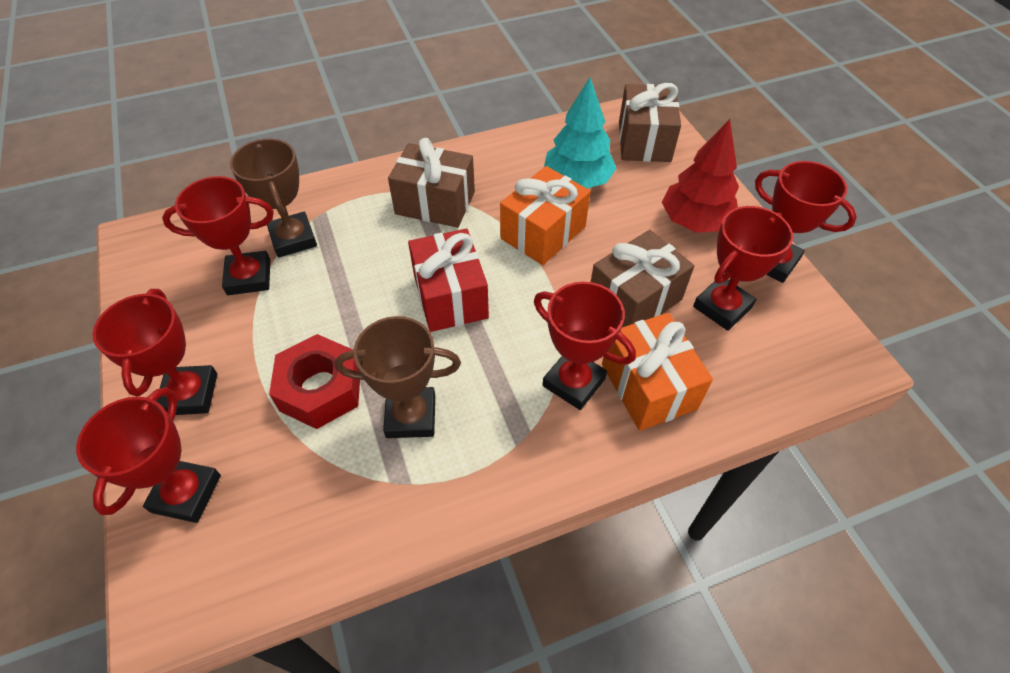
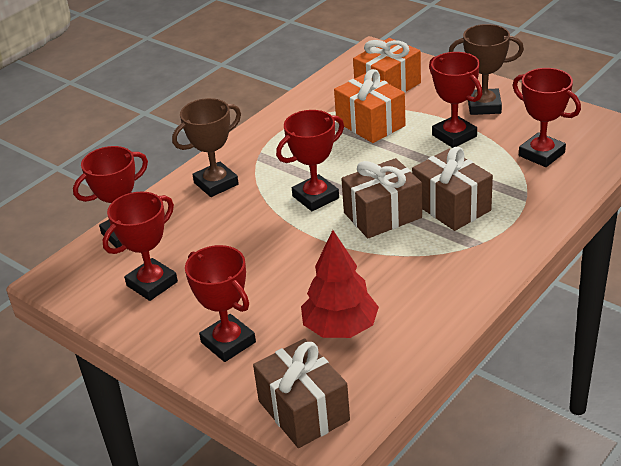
red gift: [408,229,489,332] = 1 -> none = 0
red nut: [269,334,360,429] = 1 -> none = 0
turquoise tree: [544,78,617,188] = 1 -> none = 0

